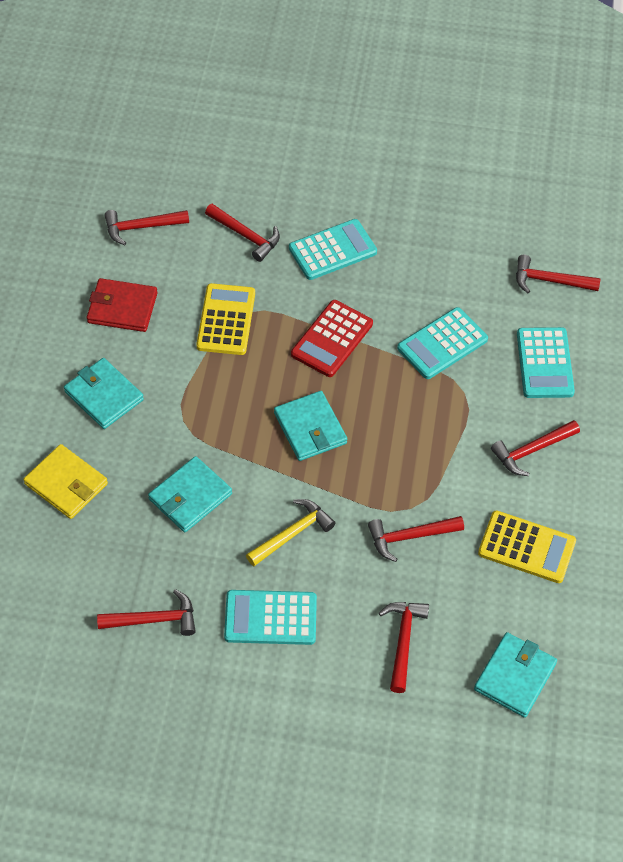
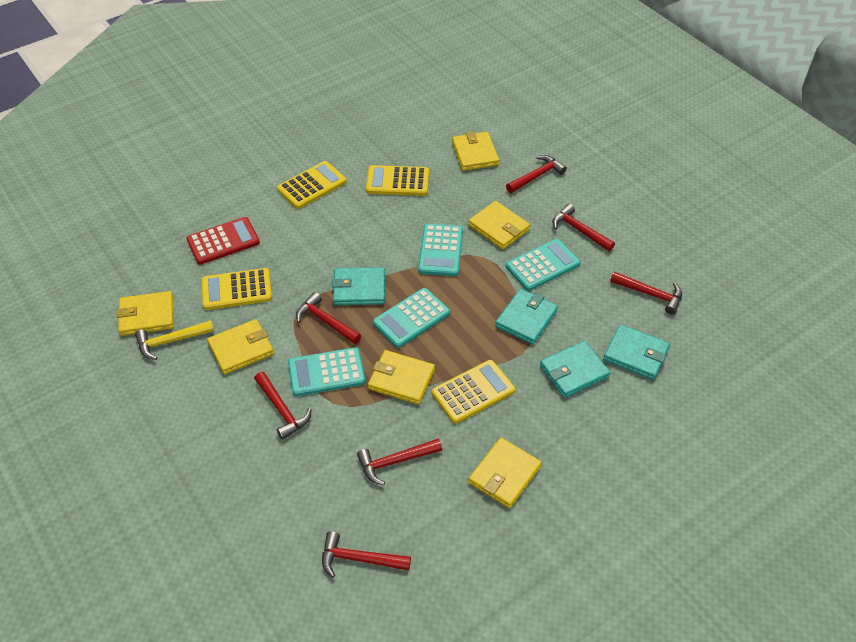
red wallet: [87,278,157,332] = 1 -> none = 0
yellow calculator: [196,283,255,355] [478,511,576,583] = 2 -> [201,268,272,310] [277,161,347,209] [366,165,429,196] [432,360,515,424] = 4
yellow wallet: [23,444,108,519] = 1 -> [116,291,174,336] [207,319,274,374] [368,350,435,404] [452,131,499,171] [468,201,530,249] [468,438,542,508] = 6

